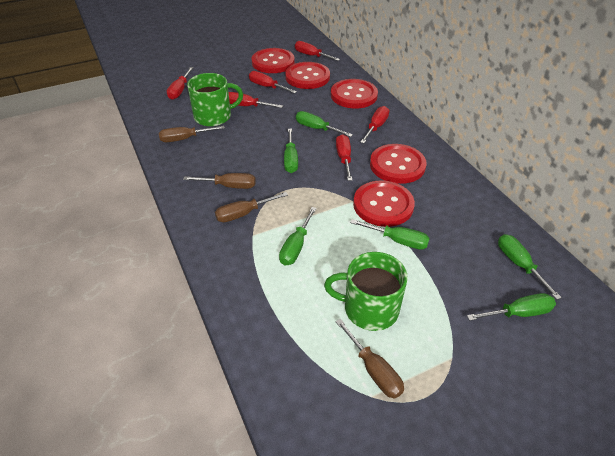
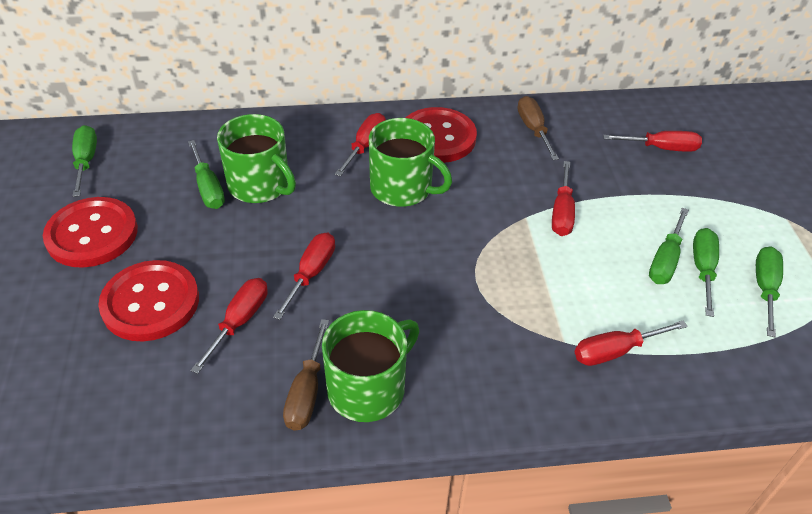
brown screwdriver: [159,126,225,142] [183,173,256,189] [215,192,288,222] [335,319,404,399] = 4 -> [283,319,329,431] [517,96,559,160] = 2
green mug: [187,73,243,126] [324,252,408,331] = 2 -> [217,114,296,203] [322,310,420,422] [369,118,452,207] = 3
green screwdriver: [279,207,317,266] [284,129,298,173] [296,111,353,137] [350,219,430,250] [467,293,556,321] [498,234,562,300] = 6 -> [72,125,97,197] [188,140,225,209] [649,208,689,284] [693,228,719,317] [756,246,783,337] = 5
red button: [252,48,295,73] [285,62,330,89] [331,79,378,109] [353,181,415,227] [370,144,426,184] = 5 -> [43,197,138,268] [98,260,199,341] [406,107,477,163] = 3

